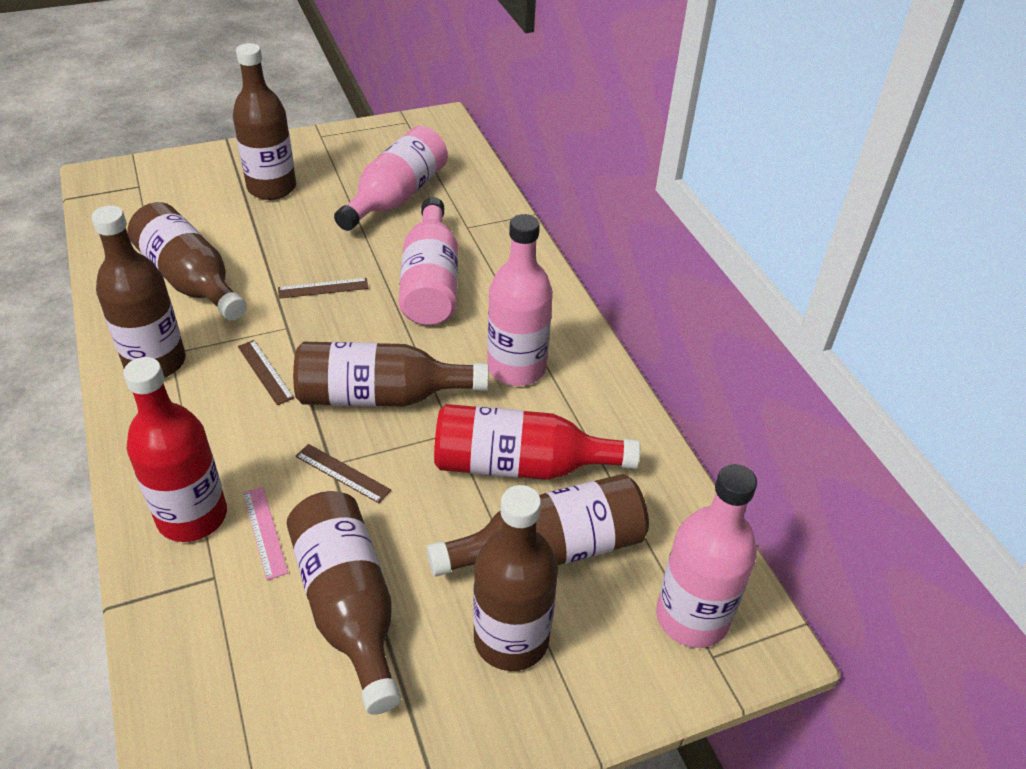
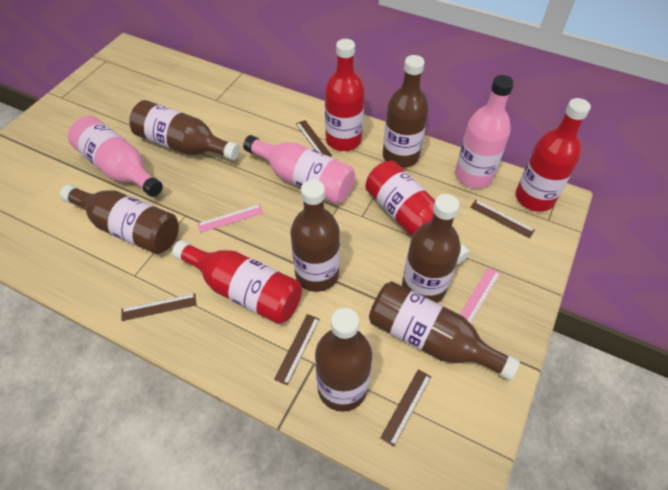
brown ruler: [238,340,294,405] [278,278,368,299] [296,444,391,503] = 3 -> [121,294,197,321] [274,314,319,385] [296,120,332,157] [380,369,431,447] [470,200,535,238] = 5
pink bottle: [334,126,448,231] [399,197,458,325] [487,214,553,386] [656,464,757,648] = 4 -> [68,116,163,197] [243,135,355,204] [455,75,514,188] = 3
pink ruler: [243,487,288,580] = 1 -> [197,204,263,233] [459,267,500,323] = 2
red bottle: [123,357,227,542] [434,404,640,480] = 2 -> [172,240,302,324] [325,39,365,151] [365,161,470,265] [516,98,591,212] = 4

